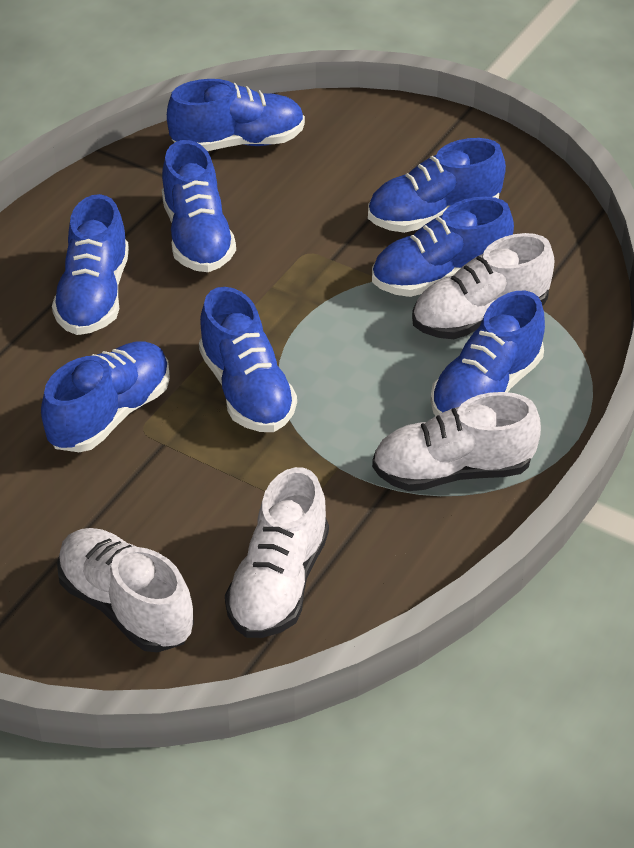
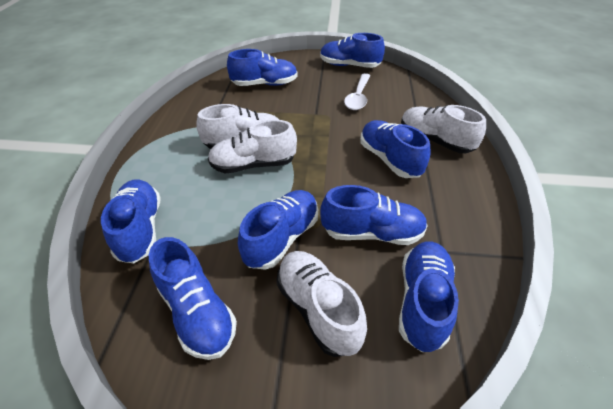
white spoon: none = 0 -> [344,73,370,110] = 1

